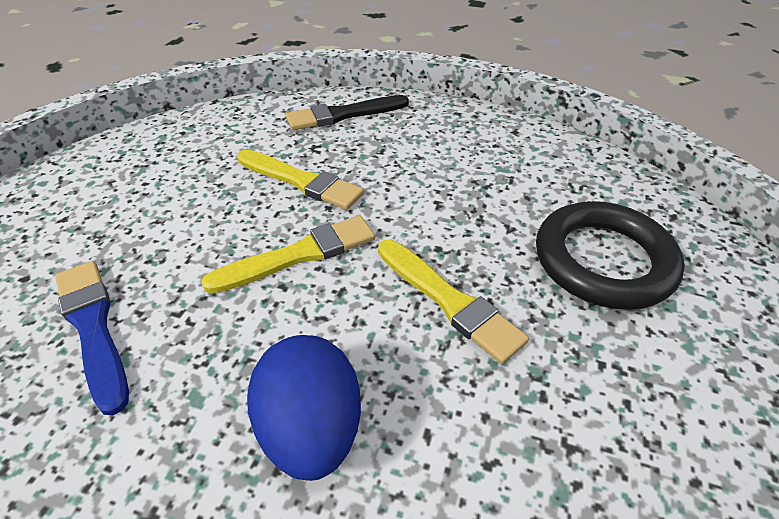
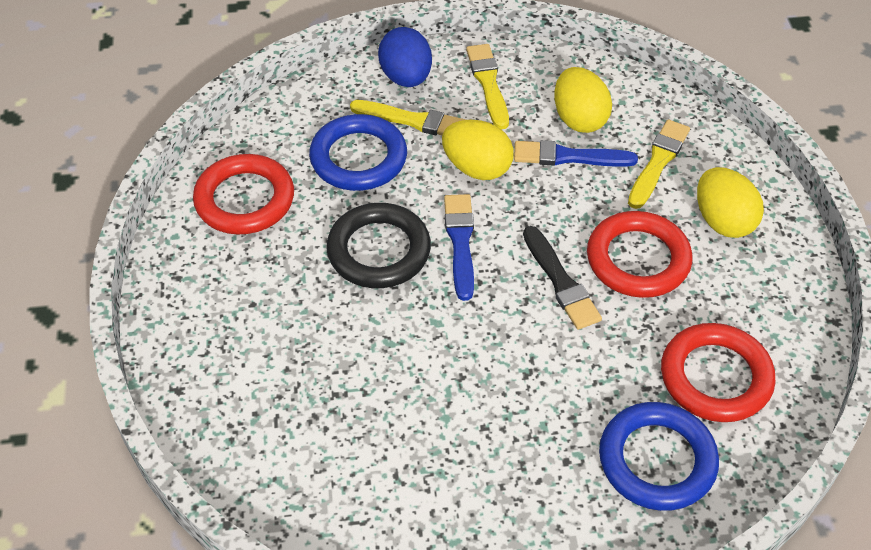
blue brush: [55,261,129,416] = 1 -> [444,194,474,301] [514,140,638,167] = 2
blue ring: none = 0 -> [309,114,407,191] [599,402,719,511] = 2
red ring: none = 0 -> [193,154,294,235] [587,211,692,298] [661,323,776,422] = 3
yellow egg: none = 0 -> [442,120,514,180] [554,67,612,133] [697,167,764,238] = 3

